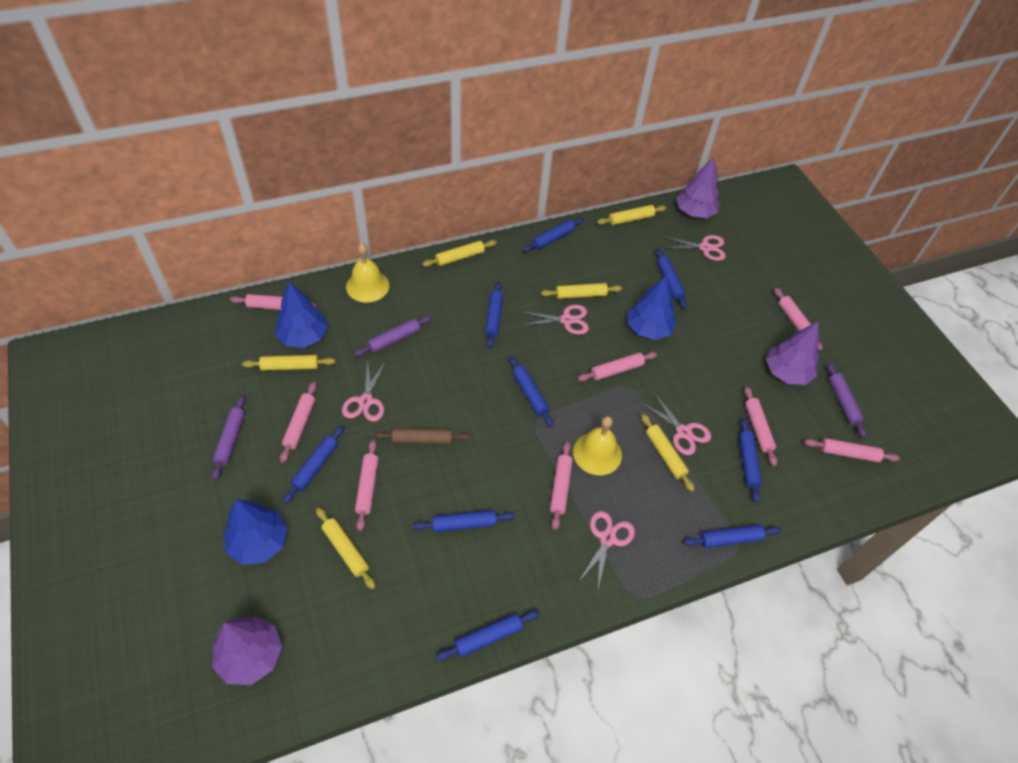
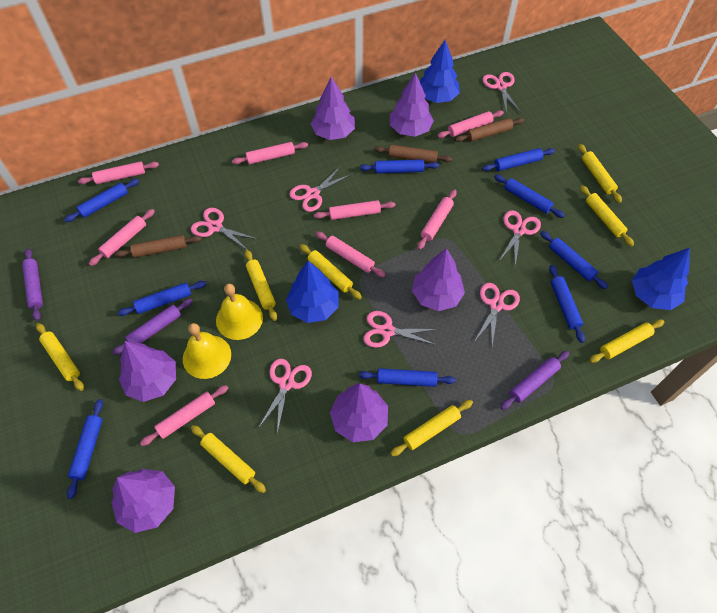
brown rolling pin: [374,428,470,444] = 1 -> [115,235,202,258] [374,145,452,163] [455,118,524,142] = 3
pink scissors: [342,362,385,422] [521,305,589,335] [578,511,635,589] [642,393,711,455] [663,235,726,261] = 5 -> [191,208,257,250] [259,359,312,434] [289,166,350,212] [363,311,438,348] [474,283,520,346] [483,72,521,114] [499,210,541,266] = 7
purple tree: [212,616,282,685] [676,157,720,218] [766,322,819,385] = 3 -> [112,469,175,533] [119,341,176,402] [311,77,355,140] [330,383,388,442] [390,73,434,137] [412,248,465,311] = 6
yellow rolling pin: [242,355,335,371] [316,507,376,589] [422,240,497,267] [541,283,622,299] [597,205,666,225] [641,414,695,492] = 6 -> [36,323,84,391] [191,425,266,493] [245,250,277,321] [300,244,362,300] [390,400,473,456] [578,144,622,203] [580,185,634,246] [589,319,664,363] = 8

